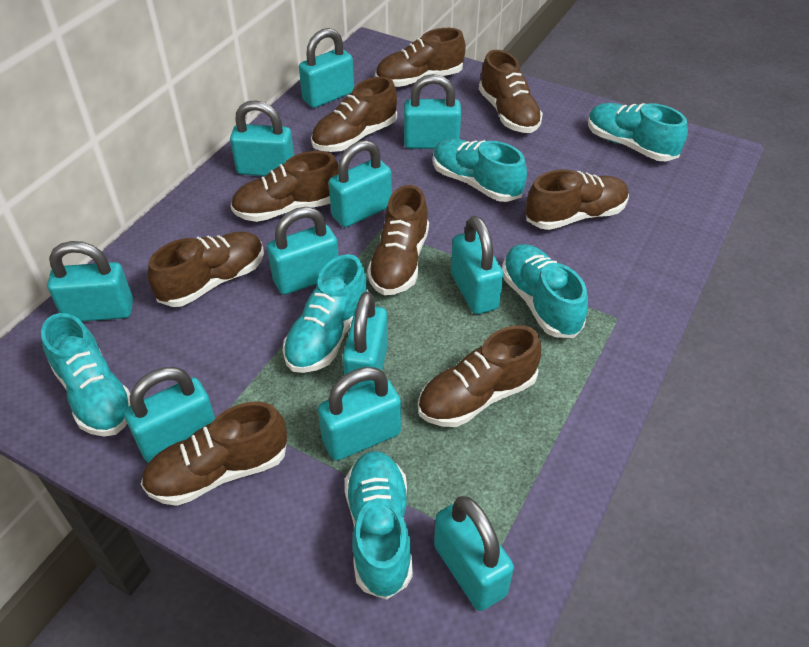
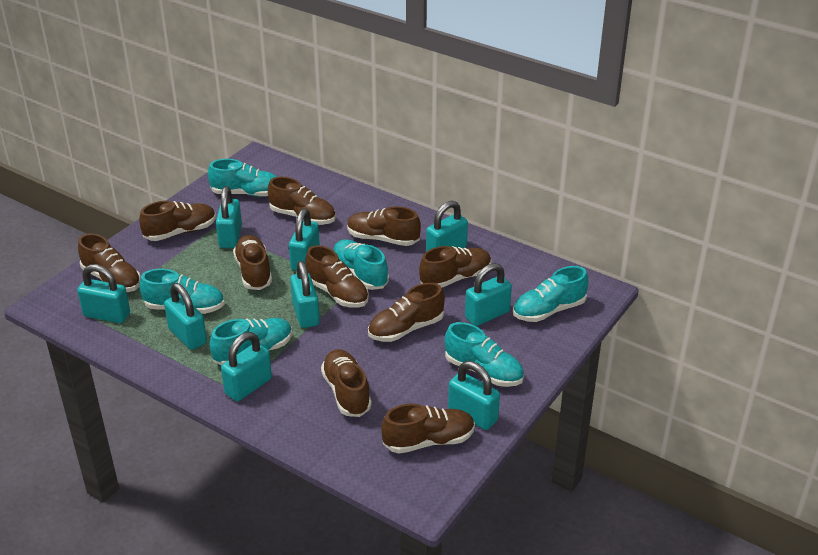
brown shoe: [141,401,287,506] [148,231,264,307] [231,151,339,222] [311,77,397,152] [367,185,429,295] [375,28,466,87] [418,325,541,427] [479,50,543,133] [526,169,629,230] = 9 -> [78,233,141,292] [139,201,216,241] [233,235,272,290] [268,177,336,225] [305,245,369,308] [321,349,372,417] [347,206,421,246] [368,283,445,342] [381,404,475,453] [419,246,492,288] = 10
turquoise padlock: [47,241,133,322] [124,367,215,463] [230,100,294,176] [267,207,339,295] [299,28,354,108] [318,367,401,461] [329,140,392,227] [342,292,388,392] [404,74,461,149] [434,496,514,611] [451,216,504,314] = 11 -> [77,264,130,323] [164,283,207,350] [216,186,242,248] [221,332,272,401] [289,208,320,271] [290,261,320,328] [426,201,468,252] [448,361,500,430] [465,263,512,326] = 9

